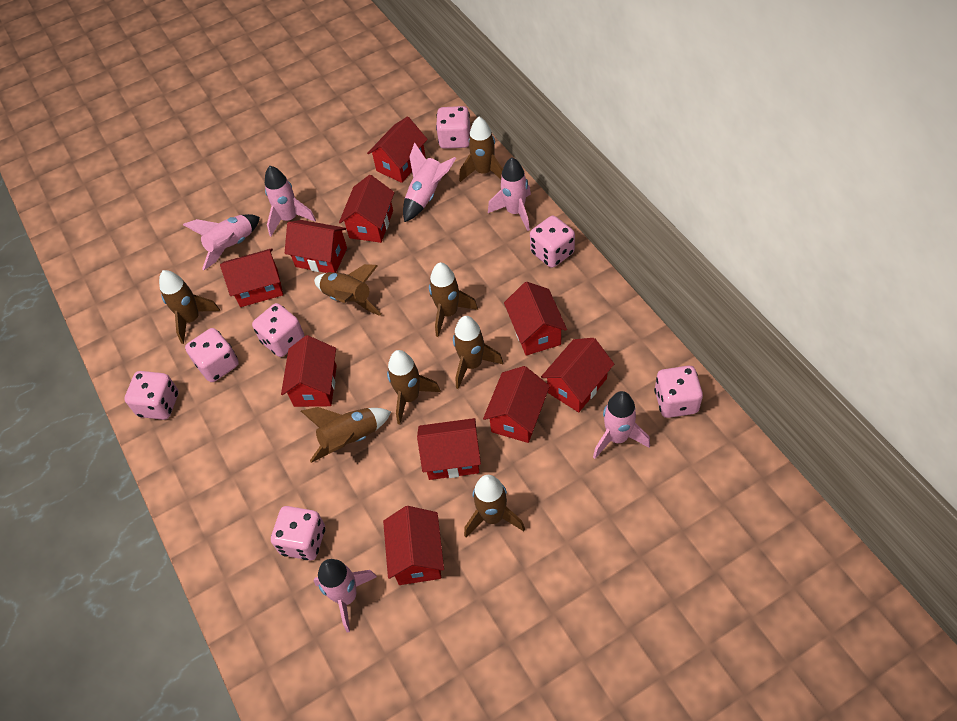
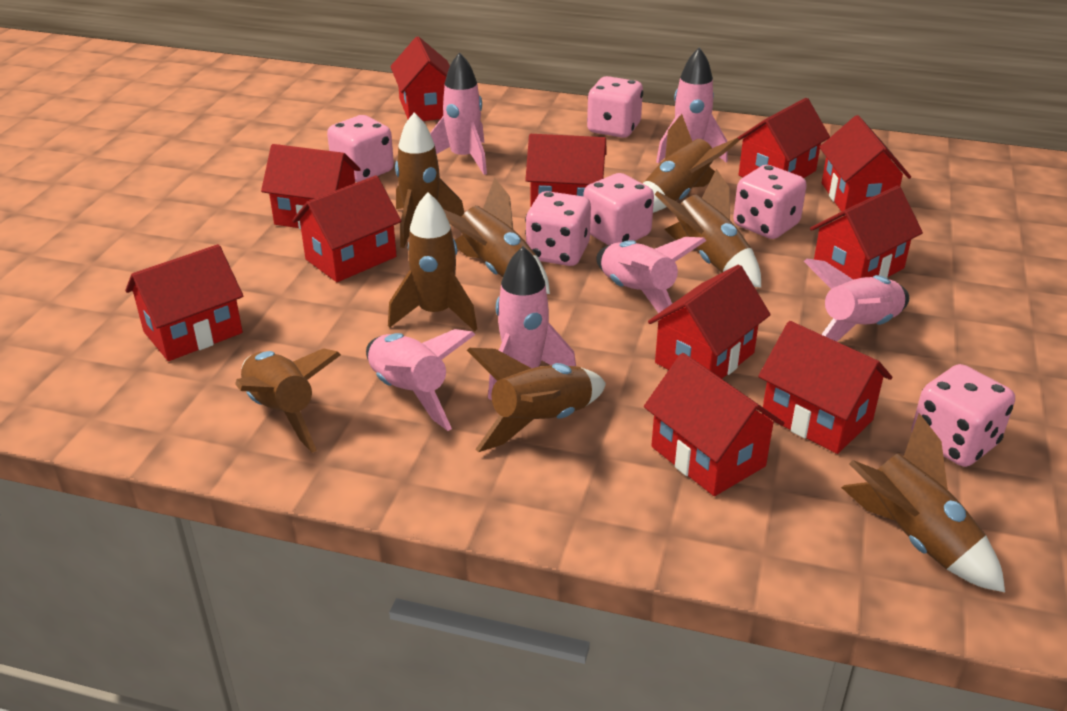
pink dice: [124,371,179,420] [185,328,239,382] [252,303,304,357] [271,506,325,560] [436,106,471,149] [530,216,575,268] [654,365,703,418] = 7 -> [327,115,394,182] [525,191,591,266] [583,173,654,245] [587,76,643,138] [733,165,807,239] [911,364,1015,467] = 6
red house: [220,248,283,307] [281,335,337,407] [285,220,347,273] [339,175,395,243] [367,116,428,183] [383,506,444,585] [417,418,481,480] [483,366,550,443] [504,282,567,356] [541,338,614,412] = 10 -> [125,244,243,361] [261,144,361,229] [292,175,401,282] [390,37,450,121] [525,134,607,208] [644,353,784,496] [648,265,771,379] [737,98,830,178] [758,321,892,454] [810,186,923,280] [819,115,911,212] = 11

